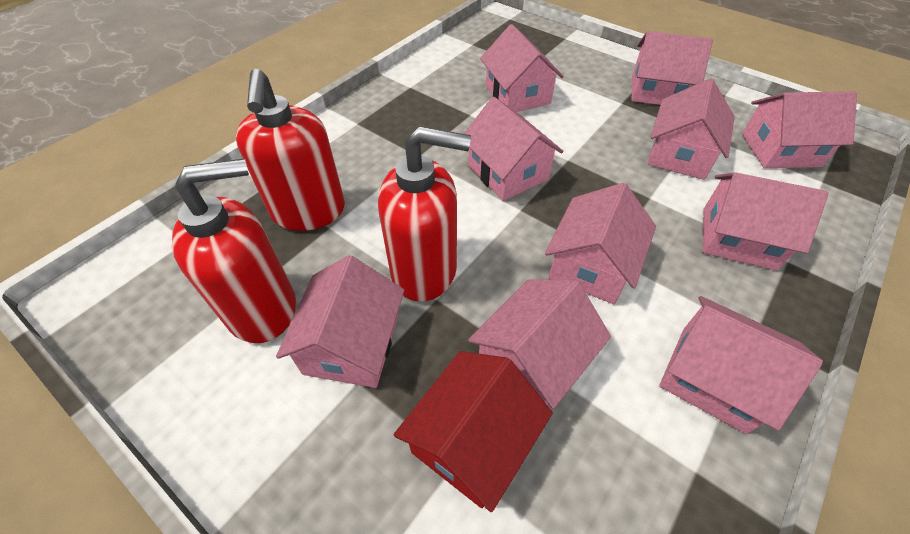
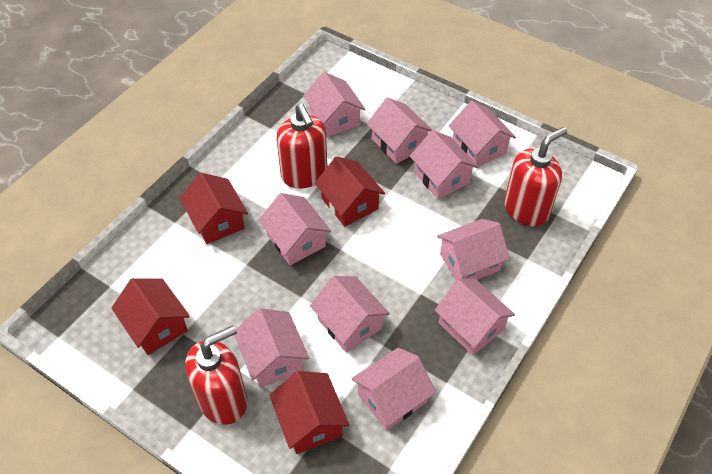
red house: [394,351,553,512] = 1 -> [111,278,190,355] [180,173,248,244] [269,371,349,454] [315,156,385,227] = 4

